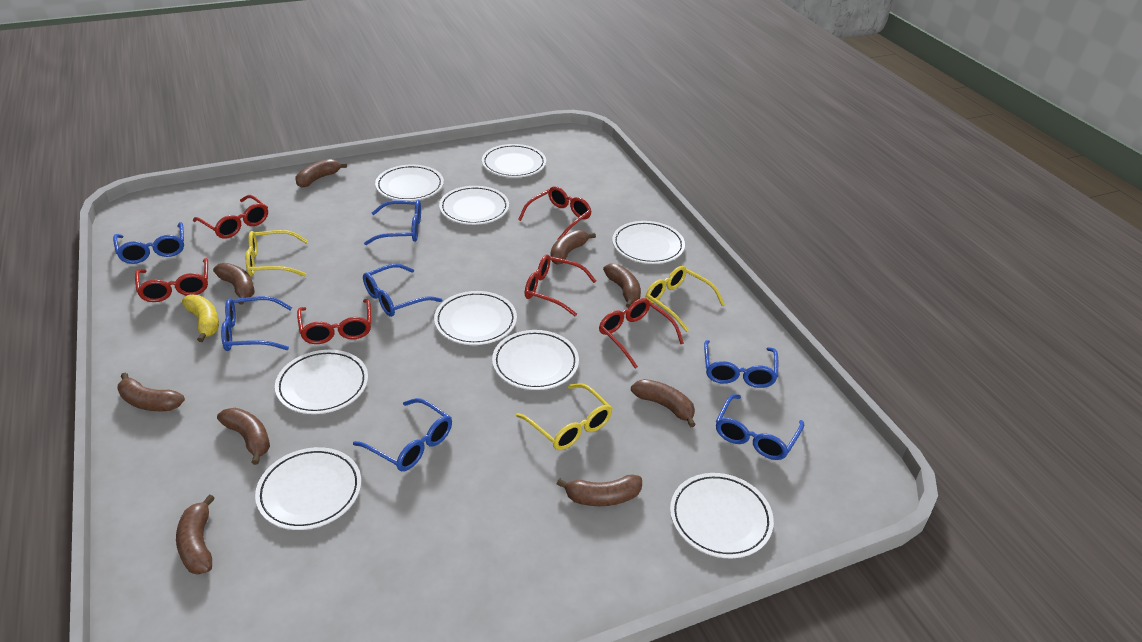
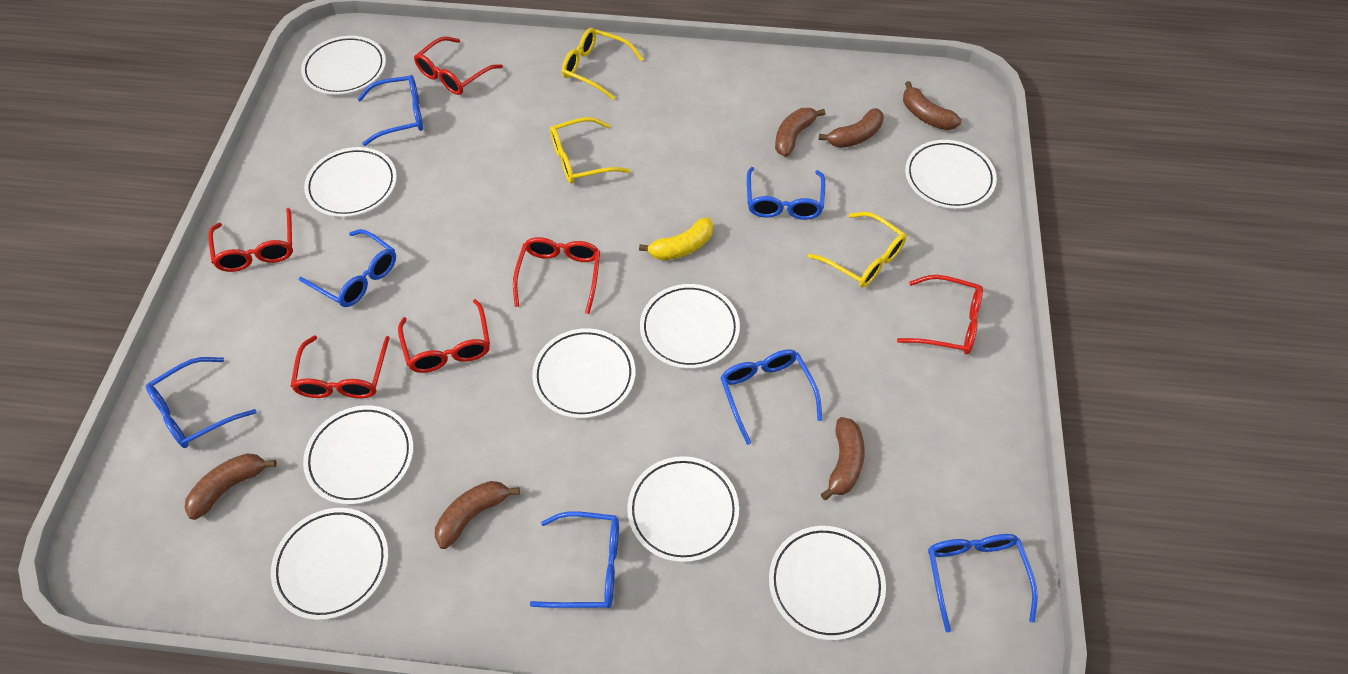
brown banana: [117,373,185,411] [176,494,215,575] [213,263,255,305] [217,408,270,465] [296,159,347,188] [550,230,596,265] [557,474,642,506] [603,263,641,308] [631,379,696,427] = 9 -> [184,453,277,520] [435,481,520,549] [775,108,825,157] [819,108,884,148] [821,417,865,500] [903,81,961,130] = 6

